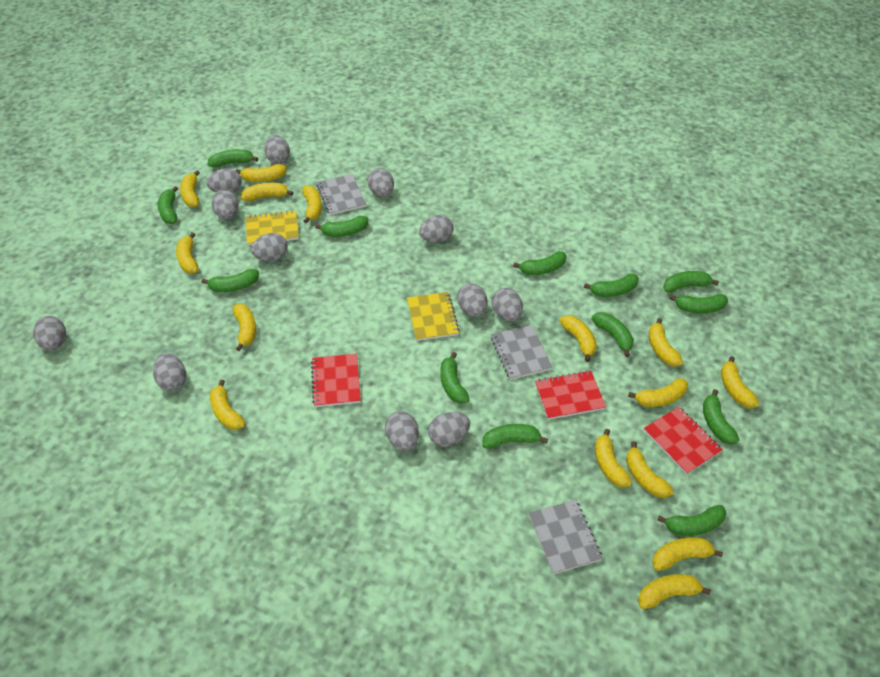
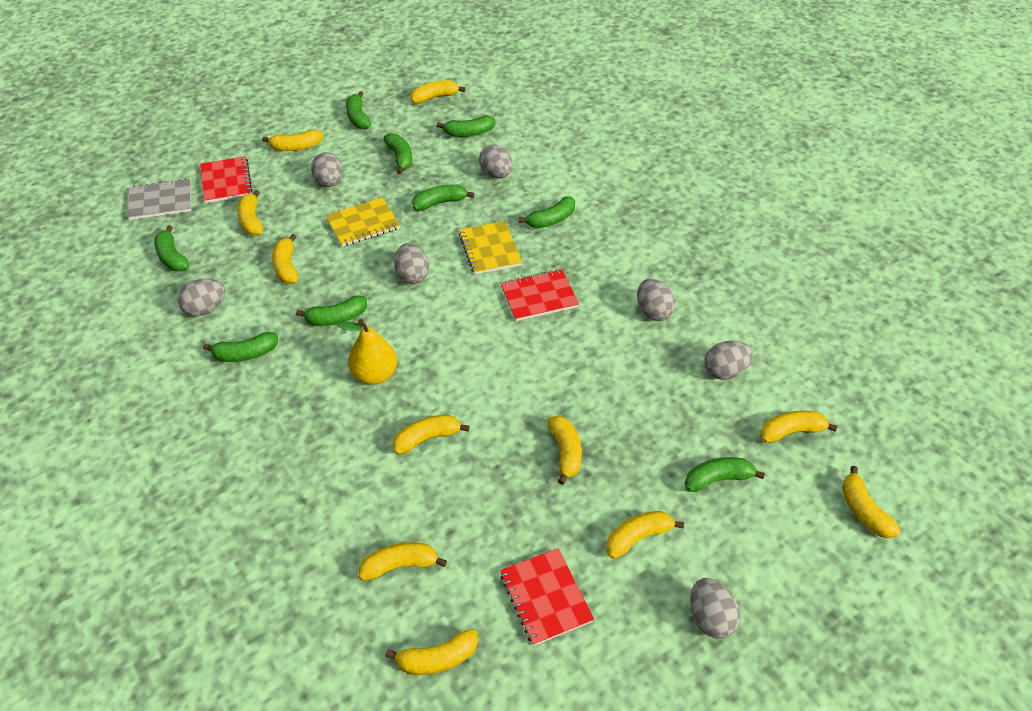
green banana: [158,186,178,224] [202,269,259,292] [208,149,258,168] [315,216,368,237] [440,352,469,404] [482,424,548,449] [513,251,566,275] [584,274,639,297] [592,312,634,357] [657,505,726,536] [663,271,719,293] [669,294,728,313] [703,389,739,445] = 13 -> [154,225,189,271] [203,332,278,362] [296,295,367,326] [346,91,371,129] [383,133,412,174] [412,184,474,211] [437,116,495,137] [518,196,575,228] [685,457,765,492] = 9
grey egg: [33,316,66,351] [153,353,186,391] [207,168,242,193] [211,190,239,219] [251,233,288,261] [264,135,290,164] [367,168,394,197] [385,411,419,451] [419,215,453,243] [428,412,470,447] [457,283,487,317] [492,288,523,321] = 12 -> [178,279,225,316] [311,152,343,187] [394,243,429,284] [479,145,512,178] [637,278,675,321] [690,578,740,639] [704,341,753,380] = 7
grey notebook: [317,174,366,215] [491,325,553,380] [529,500,603,574] = 3 -> [128,179,191,220] = 1
yellow banana: [176,233,198,274] [180,171,200,207] [210,380,245,430] [233,304,256,351] [236,164,287,182] [241,183,293,201] [302,185,322,224] [560,315,597,362] [595,429,632,488] [626,441,674,498] [628,378,688,407] [638,574,711,609] [649,318,683,367] [652,537,723,571] [721,356,759,408] = 15 -> [237,190,263,236] [262,130,323,151] [272,234,298,284] [359,542,447,581] [385,629,478,675] [393,415,470,454] [411,80,465,104] [548,416,582,485] [606,511,684,559] [760,411,838,443] [842,466,901,538] = 11
yellow pear: none = 0 -> [337,319,397,385] = 1

